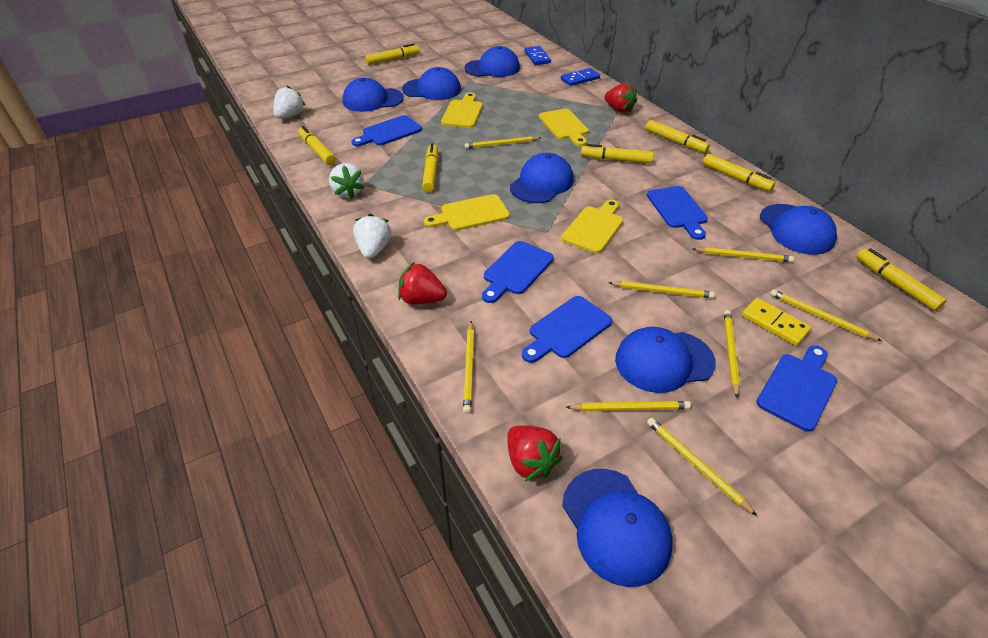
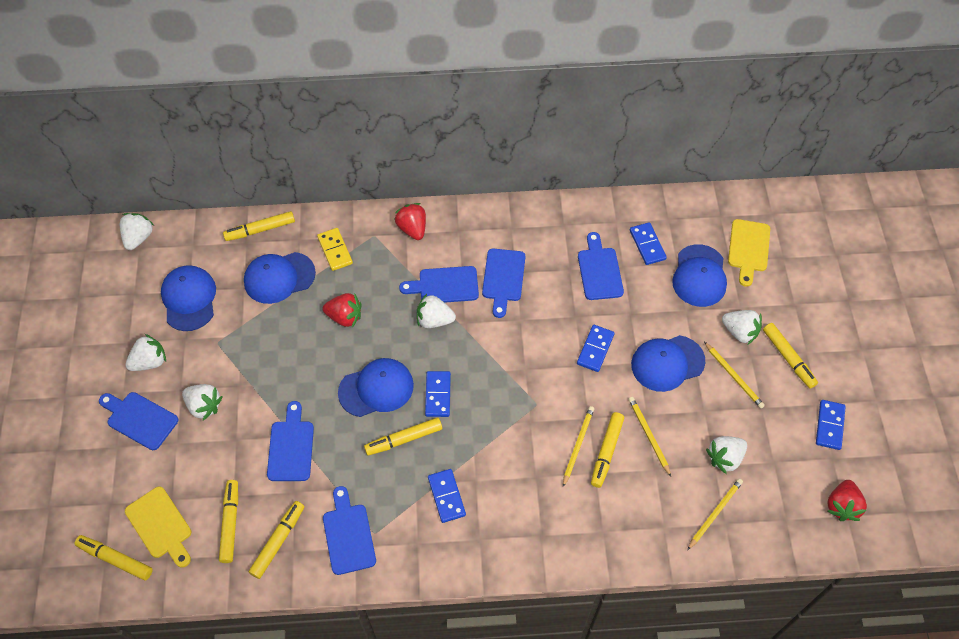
blue cap: [343,78,404,112] [402,67,461,100] [465,46,520,77] [510,153,574,203] [562,469,673,587] [615,327,716,393] [760,204,837,255] = 7 -> [161,265,216,331] [244,252,316,304] [338,358,414,417] [631,335,705,392] [672,244,727,307] = 5
blue cutting board: [351,115,422,146] [482,241,554,303] [522,296,612,363] [647,186,708,240] [756,345,837,432] = 5 -> [99,392,178,450] [267,401,314,481] [323,486,376,575] [399,266,479,303] [482,249,526,318] [578,232,624,300] = 6
blue domino: [524,46,551,65] [561,68,600,86] = 2 -> [425,371,451,417] [428,469,466,523] [577,325,614,372] [630,222,667,265] [816,400,846,450] = 5
white strawberry: [273,86,306,119] [329,163,365,199] [353,214,392,259] = 3 -> [120,213,154,250] [125,334,166,371] [182,384,222,421] [417,294,456,328] [706,436,747,474] [722,310,762,345] = 6
yellow cutting board: [423,194,510,231] [441,93,483,128] [539,108,589,146] [561,199,623,253] = 4 -> [125,486,191,568] [728,219,770,287] = 2
yellow pencil: [463,321,474,414] [465,136,541,149] [566,401,691,411] [608,281,715,298] [647,418,757,516] [693,247,794,262] [724,310,740,398] [770,289,882,341] = 8 -> [563,406,594,487] [628,397,671,476] [687,479,743,550] [704,342,765,408] = 4

